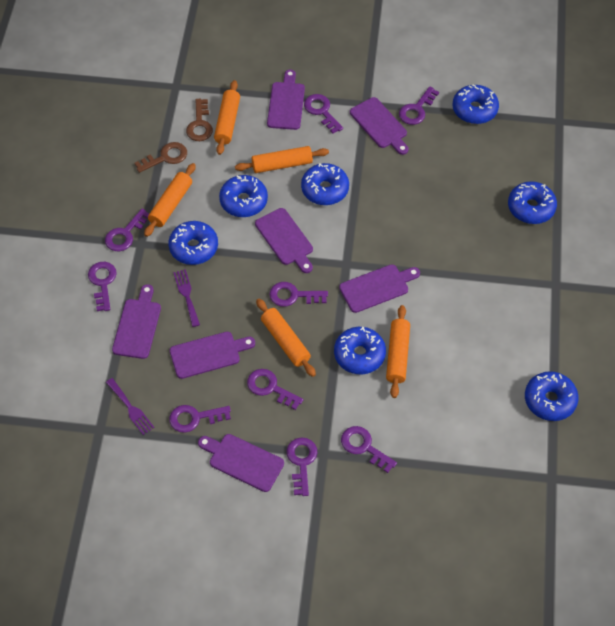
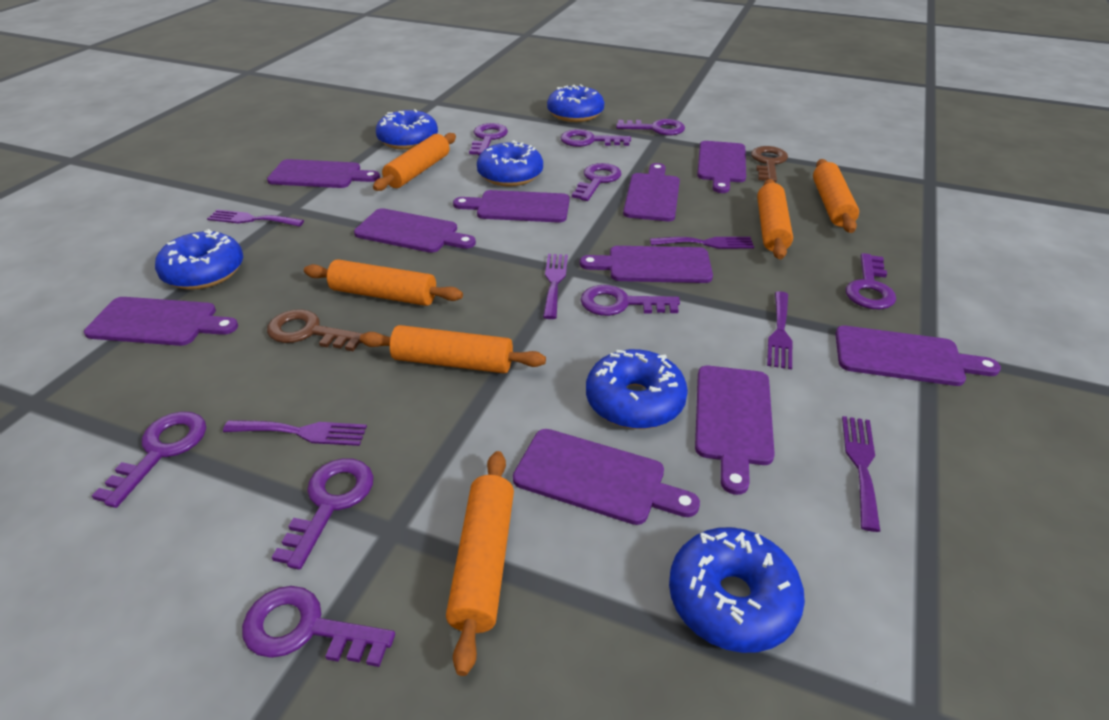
blue donut: [168,221,218,265] [219,175,268,217] [301,163,349,205] [334,327,386,374] [453,84,499,124] [508,181,557,224] [525,371,579,421] = 7 -> [155,229,243,290] [376,109,438,150] [477,140,543,187] [547,84,604,122] [586,349,688,429] [669,527,805,653] = 6
orange rolling pin: [144,163,196,237] [214,80,240,155] [235,146,329,173] [256,299,316,377] [386,305,410,398] = 5 -> [304,259,463,306] [360,325,546,373] [373,133,456,191] [446,451,514,676] [757,179,793,259] [813,159,859,233] = 6
purple cutting board: [112,284,161,359] [170,332,255,379] [198,434,284,492] [255,208,313,273] [267,69,305,130] [339,264,420,313] [350,97,409,155] = 7 -> [84,297,238,346] [267,159,380,188] [354,208,476,253] [453,190,570,223] [513,429,700,525] [580,246,713,283] [623,163,680,221] [695,366,775,495] [697,141,746,193] [835,326,1001,386] = 10
purple fork: [106,378,154,435] [173,269,200,327] = 2 -> [207,210,304,227] [223,420,367,446] [543,254,568,319] [650,237,754,249] [767,291,793,370] [842,416,880,532] = 6

